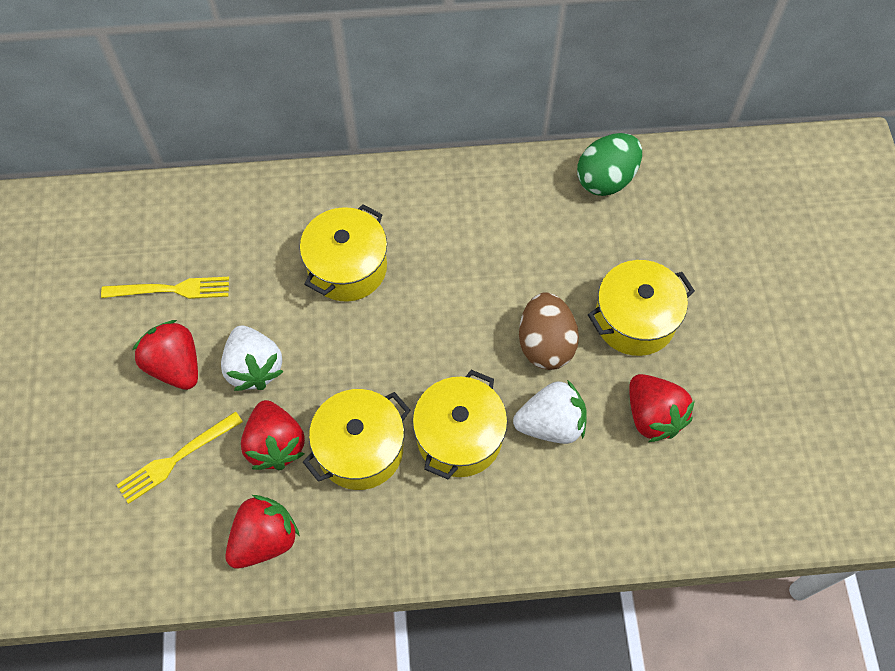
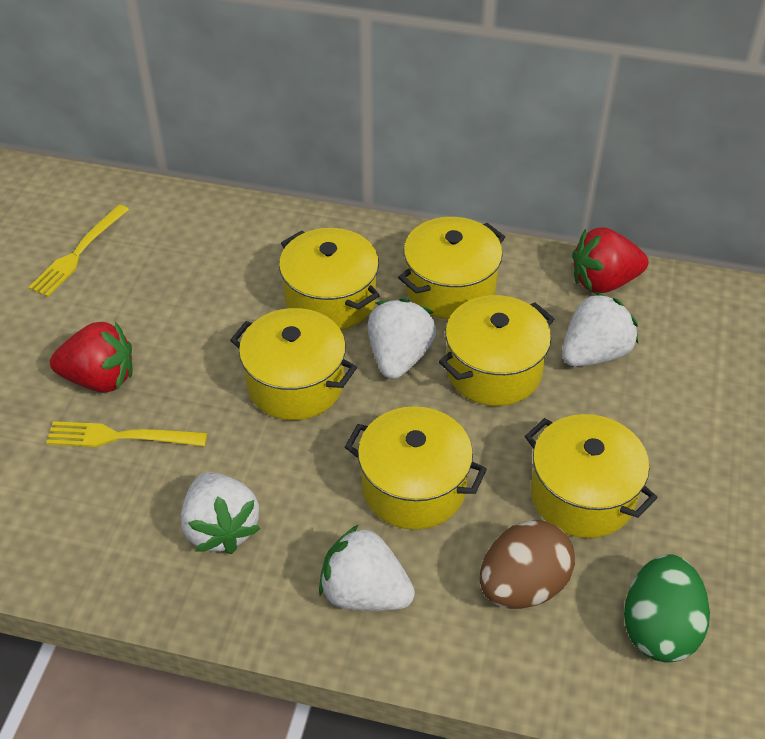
red strawberry: [132,320,198,390] [225,495,300,569] [241,400,305,470] [629,374,695,442] = 4 -> [50,321,133,393] [572,227,648,293] = 2
white strawberry: [221,326,284,391] [513,380,586,444] = 2 -> [181,472,261,554] [319,525,415,611] [368,298,436,379] [562,292,638,367] = 4
yellow pot: [300,204,387,302] [303,389,411,490] [413,370,507,479] [588,260,695,356] = 4 -> [230,308,357,420] [279,228,380,330] [345,406,487,530] [398,217,505,319] [439,295,554,406] [525,414,657,538] = 6

